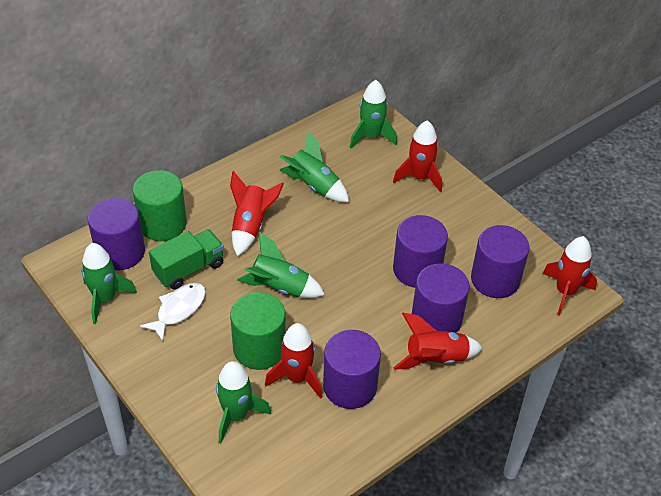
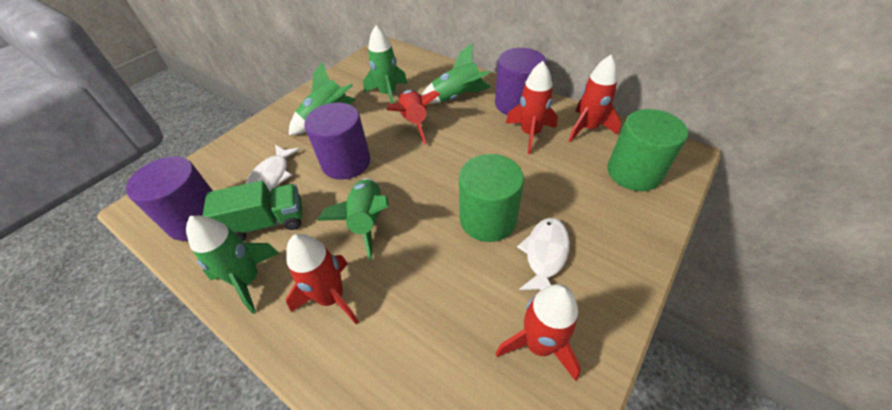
purple cylinder: [88,198,145,270] [323,330,381,409] [393,215,448,288] [412,263,470,333] [471,225,529,298] = 5 -> [126,156,213,241] [304,103,370,180] [495,48,546,115] = 3
white fish: [140,283,206,342] = 1 -> [245,145,301,191] [517,218,570,290] = 2

